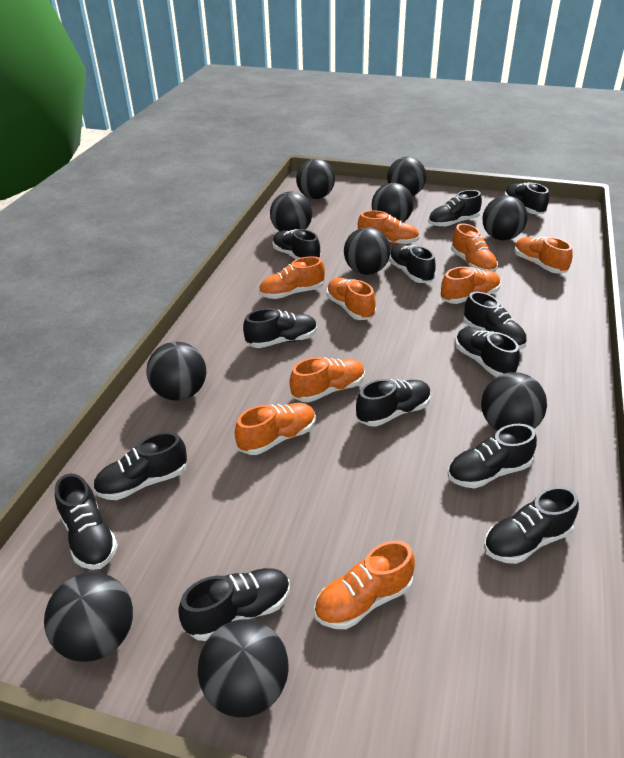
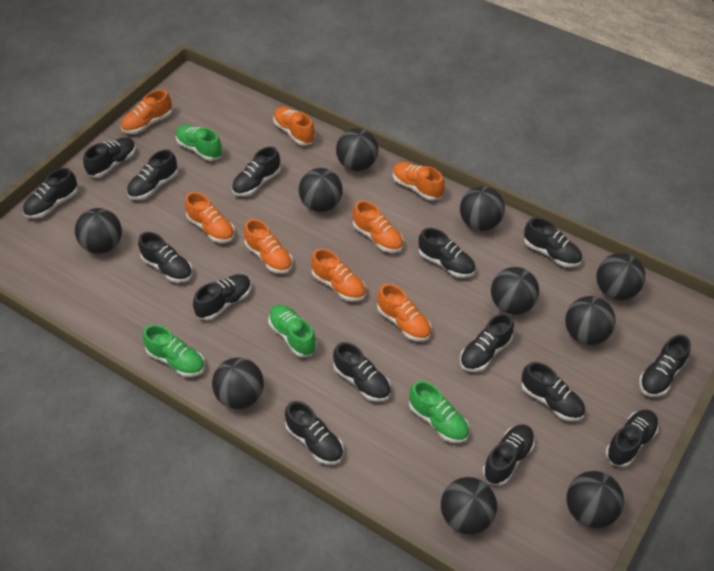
black shoe: [55,474,118,570] [93,432,187,500] [178,568,290,641] [243,308,317,348] [273,229,321,259] [356,379,431,427] [389,244,436,283] [428,190,482,227] [448,424,537,488] [455,327,520,377] [463,292,527,350] [484,486,579,564] [504,182,549,214] = 13 -> [23,168,78,219] [83,137,136,178] [127,150,178,200] [138,232,193,283] [193,274,252,320] [232,147,281,196] [285,401,344,465] [333,342,391,402] [418,228,475,278] [460,313,514,372] [483,425,535,485] [521,362,585,421] [524,217,582,267] [606,410,659,467] [639,335,691,397] = 15
green shoe: none = 0 -> [143,325,205,377] [176,125,223,161] [269,305,317,357] [409,381,469,443] = 4
orange shoe: [235,403,316,455] [259,256,325,299] [290,357,365,402] [314,541,415,629] [326,278,376,320] [358,210,419,245] [440,267,501,304] [451,223,498,272] [514,237,573,274] = 9 -> [121,90,172,134] [185,192,235,243] [244,219,293,274] [273,106,315,145] [311,249,366,301] [353,201,404,253] [377,284,431,341] [393,162,445,201] = 8

